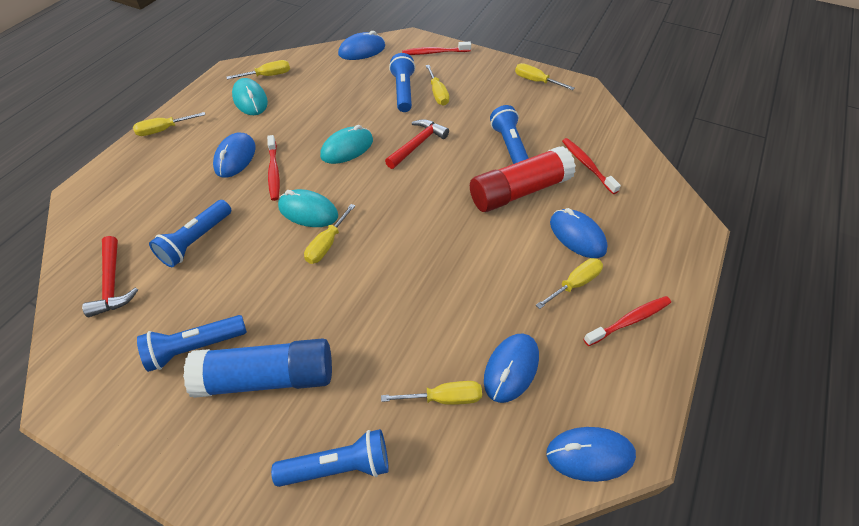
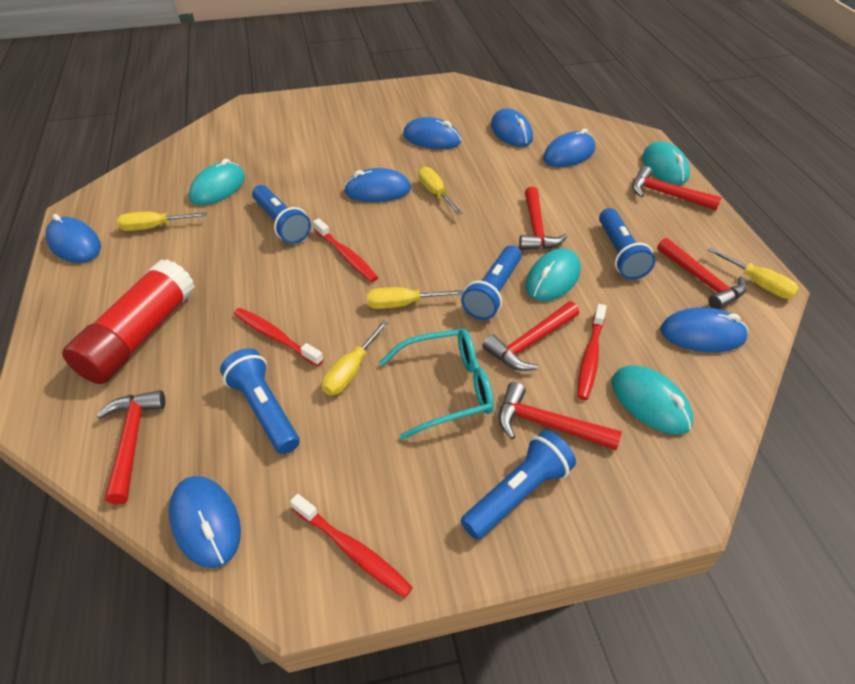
blue glue stick: [183,338,332,398] = 1 -> none = 0
blue mouse: [213,133,255,178] [338,31,385,60] [484,334,539,403] [546,427,636,482] [550,208,608,258] = 5 -> [46,214,101,263] [169,476,241,568] [344,168,411,202] [403,117,461,149] [491,108,533,147] [543,129,595,167] [661,307,748,352] = 7
red hammer: [82,236,138,317] [385,119,449,169] = 2 -> [97,390,165,505] [482,302,579,371] [499,382,622,450] [519,187,568,250] [632,166,722,210] [657,238,747,310] = 6
turquoise glasses: none = 0 -> [379,328,494,440] = 1
turquoise mouse: [232,78,268,115] [278,189,338,227] [320,125,373,164] = 3 -> [189,159,245,205] [525,248,581,301] [611,365,693,434] [642,141,690,185] = 4
yellow screwdriver: [133,112,205,136] [226,60,290,79] [304,204,355,264] [381,381,482,405] [426,65,449,106] [515,63,574,90] [536,258,603,309] = 7 -> [117,212,207,231] [322,321,388,395] [367,287,463,309] [418,167,463,215] [708,247,799,299] = 5

